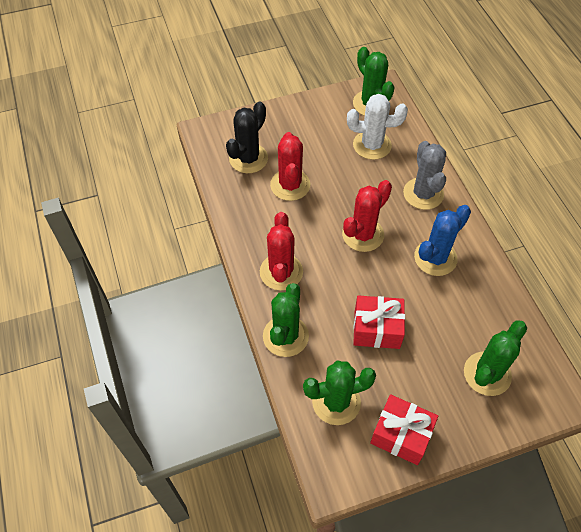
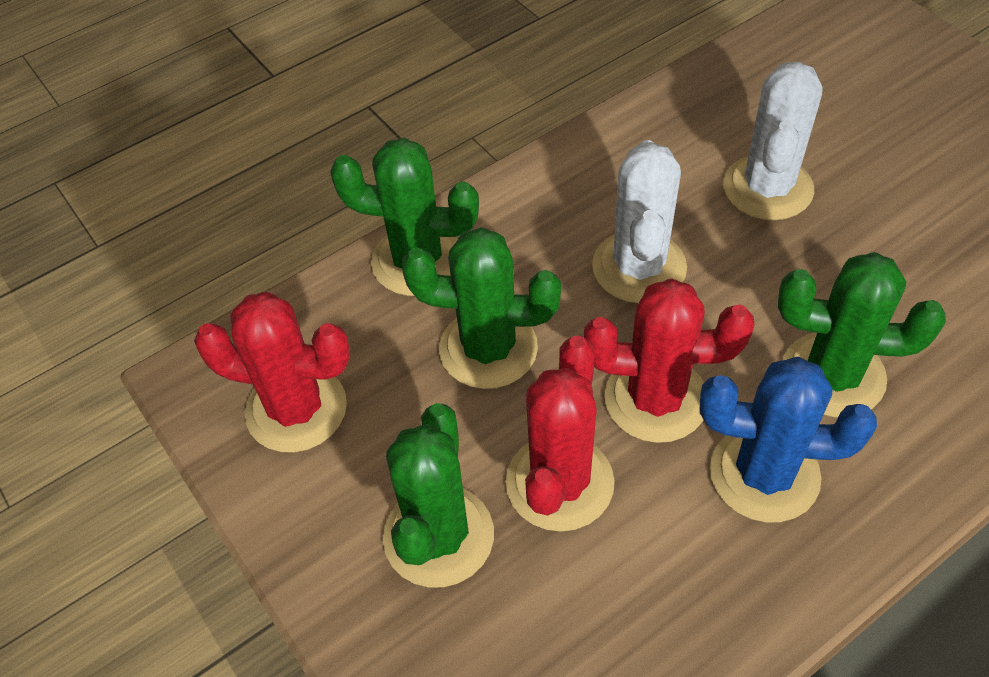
black cactus: [226,102,268,173] = 1 -> none = 0
grey cactus: [403,141,446,210] = 1 -> none = 0
red gift: [353,295,405,349] [370,394,438,465] = 2 -> none = 0
white cactus: [347,94,408,160] = 1 -> [592,140,687,303] [723,61,822,220] = 2

